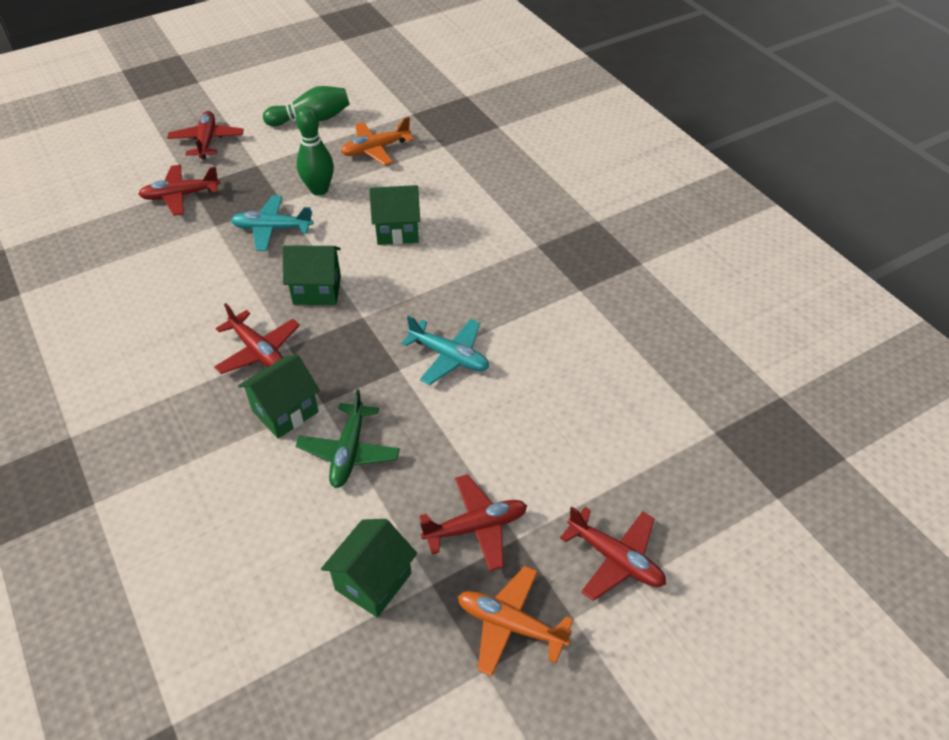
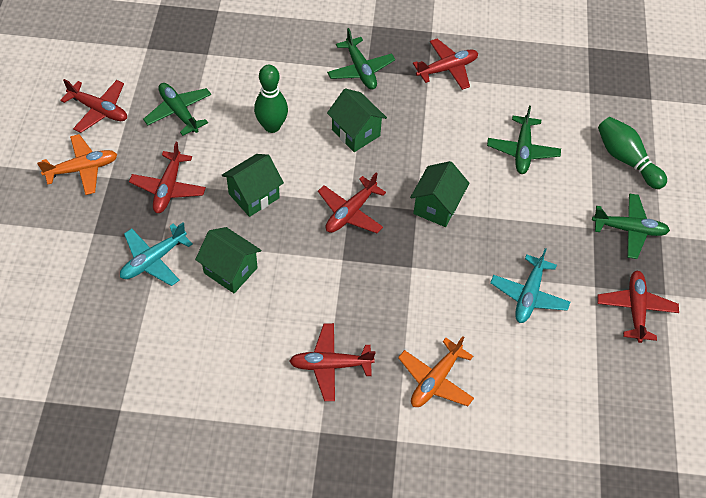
green plane: [296,389,400,488] = 1 -> [143,83,211,136] [327,28,395,90] [487,106,561,174] [592,193,670,259] = 4
red plane: [138,165,220,216] [167,111,244,159] [214,303,300,374] [420,474,527,571] [560,507,666,601] = 5 -> [60,79,127,133] [129,142,206,213] [289,323,375,401] [318,172,386,233] [413,39,478,90] [597,271,679,343] = 6

